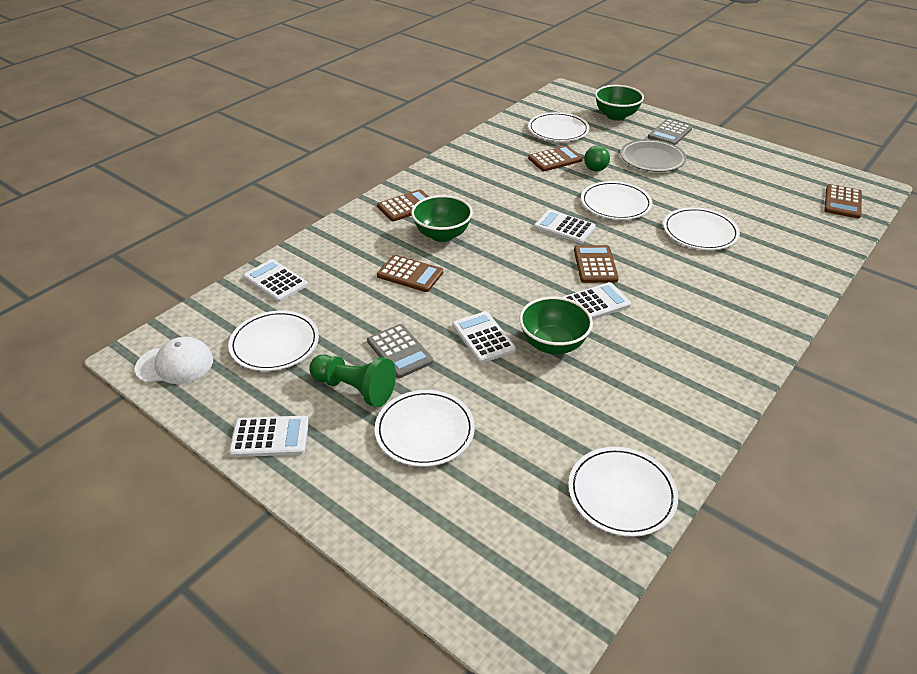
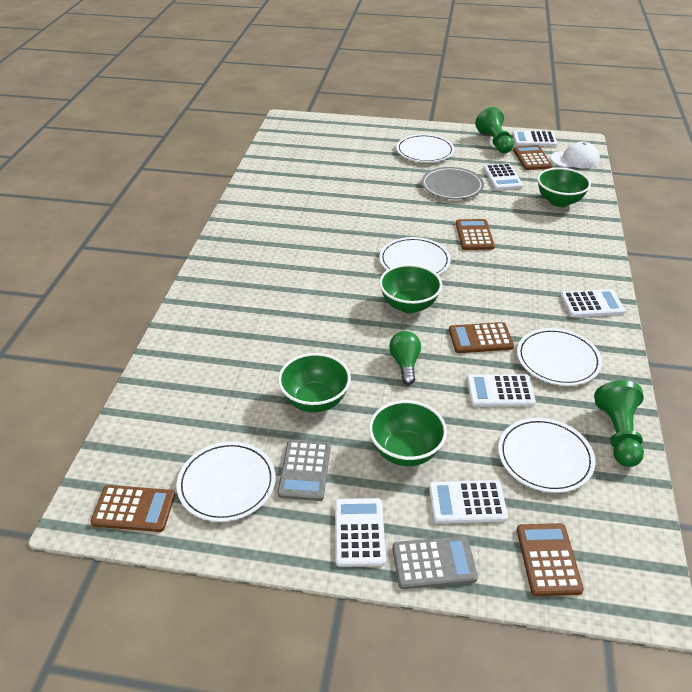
green bowl: [411,195,473,242] [519,297,593,354] [595,85,644,121] = 3 -> [278,353,351,412] [369,400,447,466] [379,264,442,313] [537,167,591,207] = 4
green pawn: [309,354,396,407] = 1 -> [475,107,514,153] [594,380,644,467] = 2
white calculator: [229,416,309,457] [243,259,308,302] [452,311,516,363] [534,210,596,244] [563,282,631,320] = 5 -> [335,498,386,567] [429,480,508,523] [467,374,536,406] [483,163,523,190] [512,131,557,146] [560,289,625,317] = 6
white plate: [228,310,319,371] [375,390,475,467] [528,112,590,141] [568,447,678,537] [581,181,652,220] [663,207,740,250] = 6 -> [177,442,276,522] [379,237,451,275] [396,134,454,162] [498,418,595,493] [517,328,602,386] = 5

